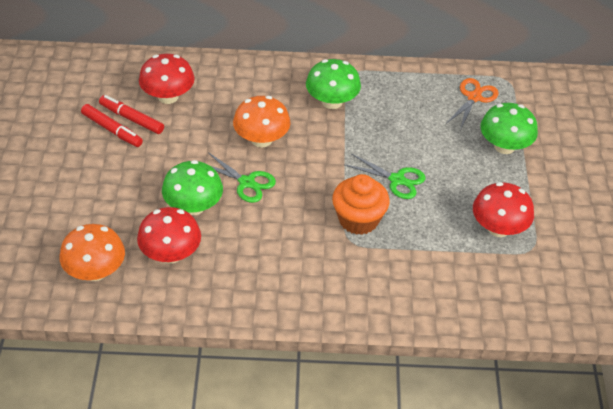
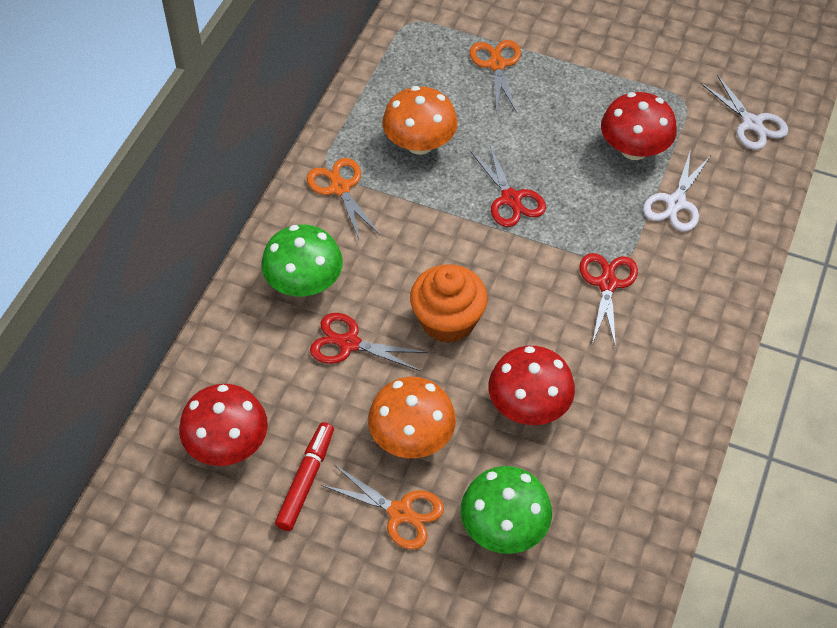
green mushroom: [162,160,223,216] [306,59,361,109] [481,103,538,154] = 3 -> [261,225,343,296] [461,466,552,554] = 2
green scissors: [208,152,276,203] [345,153,426,199] = 2 -> none = 0
orange scissors: [447,78,499,130] = 1 -> [307,158,380,241] [321,465,444,550] [469,40,521,113] = 3
red marker: [81,104,143,147] [99,95,164,134] = 2 -> [275,422,334,531] = 1
red scissors: none = 0 -> [310,313,428,371] [470,143,546,227] [580,253,638,348] = 3
white scissors: none = 0 -> [643,149,711,231] [701,74,788,150] = 2

